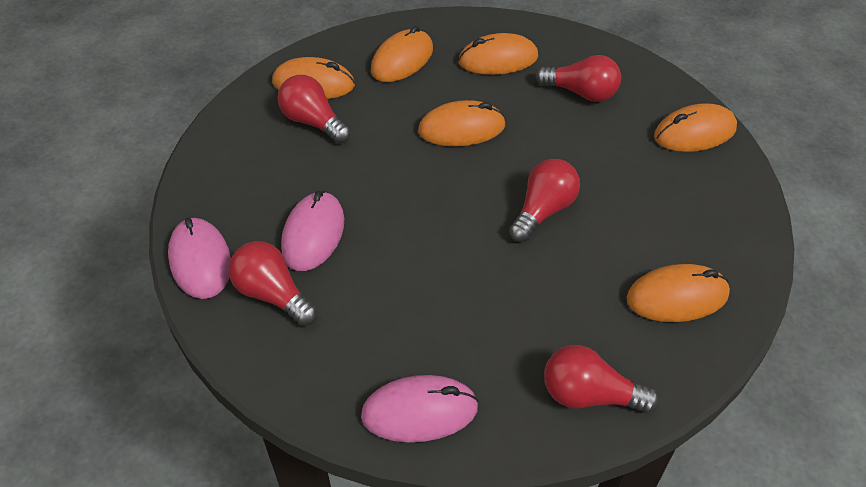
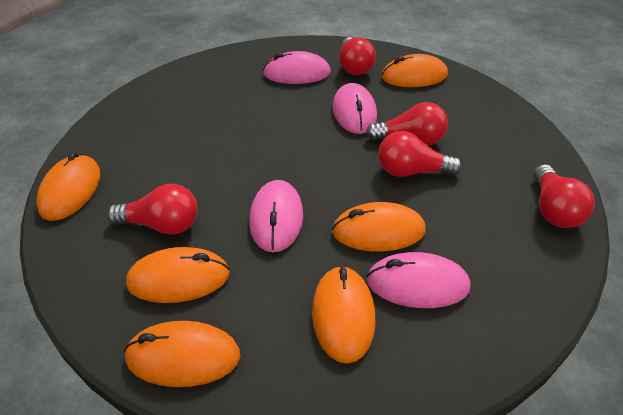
pink mouse: [168,217,231,299] [281,191,344,271] [361,375,479,442] = 3 -> [249,180,303,252] [263,51,331,84] [333,83,377,134] [366,252,470,308] = 4

